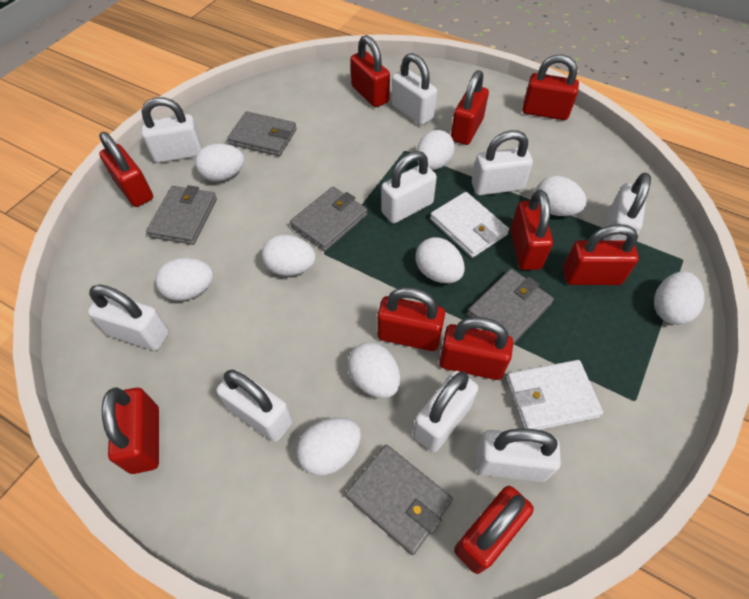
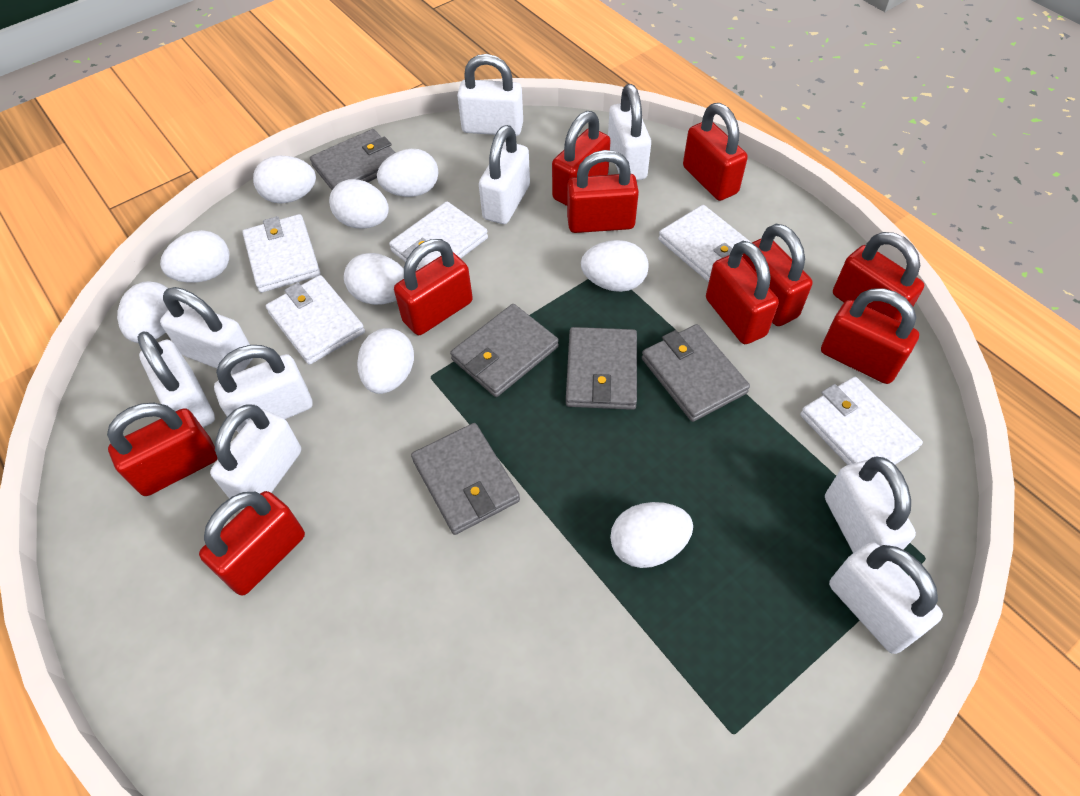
white wallet: [430,192,509,258] [506,360,603,430] = 2 -> [242,214,320,293] [266,275,365,365] [389,201,488,271] [658,205,752,282] [800,377,923,465] = 5

